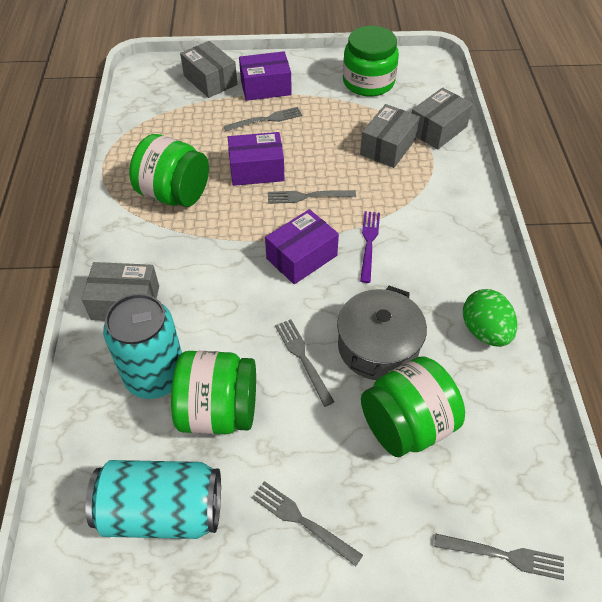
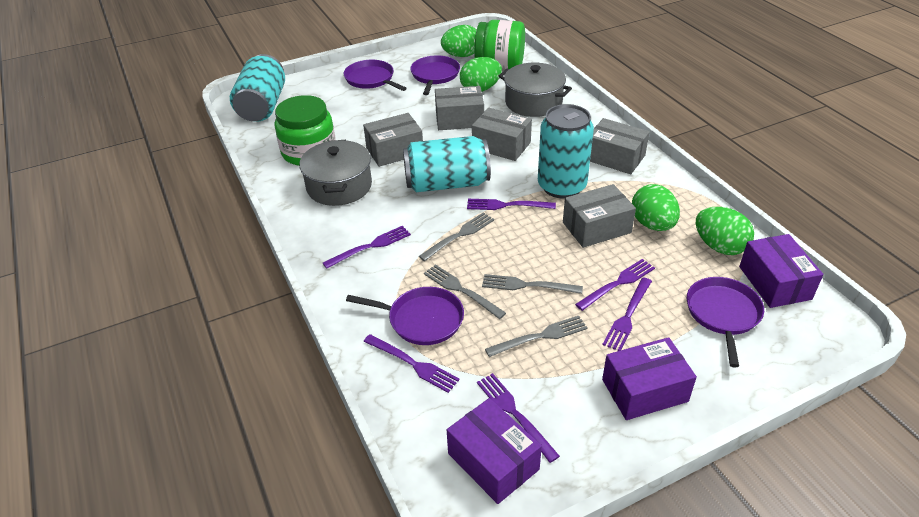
green egg: [463,289,517,347] = 1 -> [441,25,476,57] [460,57,502,92] [632,184,680,231] [696,207,754,255] = 4
green jar: [129,134,209,207] [171,351,256,434] [343,26,399,96] [361,356,465,457] = 4 -> [274,95,336,166] [474,20,525,71] = 2
grey box: [82,262,159,321] [180,41,237,98] [360,104,420,168] [412,87,473,149] = 4 -> [363,113,423,167] [435,86,484,130] [472,108,532,161] [563,184,636,248] [590,118,649,174] = 5
grey fork: [224,107,302,131] [252,481,363,566] [268,190,356,204] [275,319,334,407] [434,534,564,580] = 5 -> [419,212,494,261] [424,264,506,319] [482,274,583,294] [485,316,588,357] = 4
grey pot: [337,286,427,380] = 1 -> [299,140,372,206] [499,63,572,117] = 2
purple fork: [360,211,380,283] = 1 -> [323,226,411,269] [363,334,460,393] [467,199,556,210] [477,373,560,463] [575,259,655,311] [603,277,652,351] = 6
purple pan: none = 0 -> [344,60,407,91] [346,287,464,345] [410,55,460,95] [687,277,764,368] = 4
turquoise can: [86,460,221,539] [103,293,182,399] = 2 -> [230,54,285,121] [403,136,491,192] [538,104,594,199] = 3

